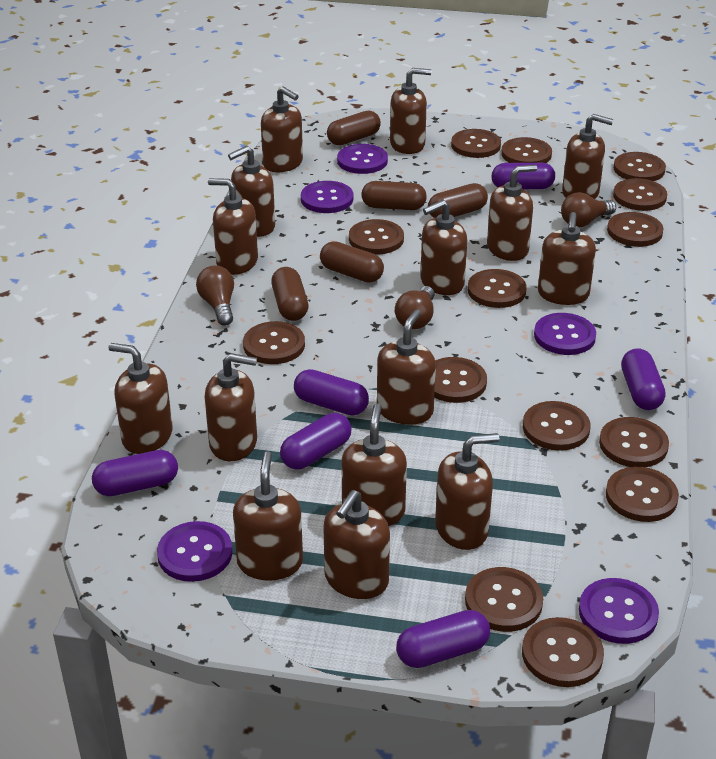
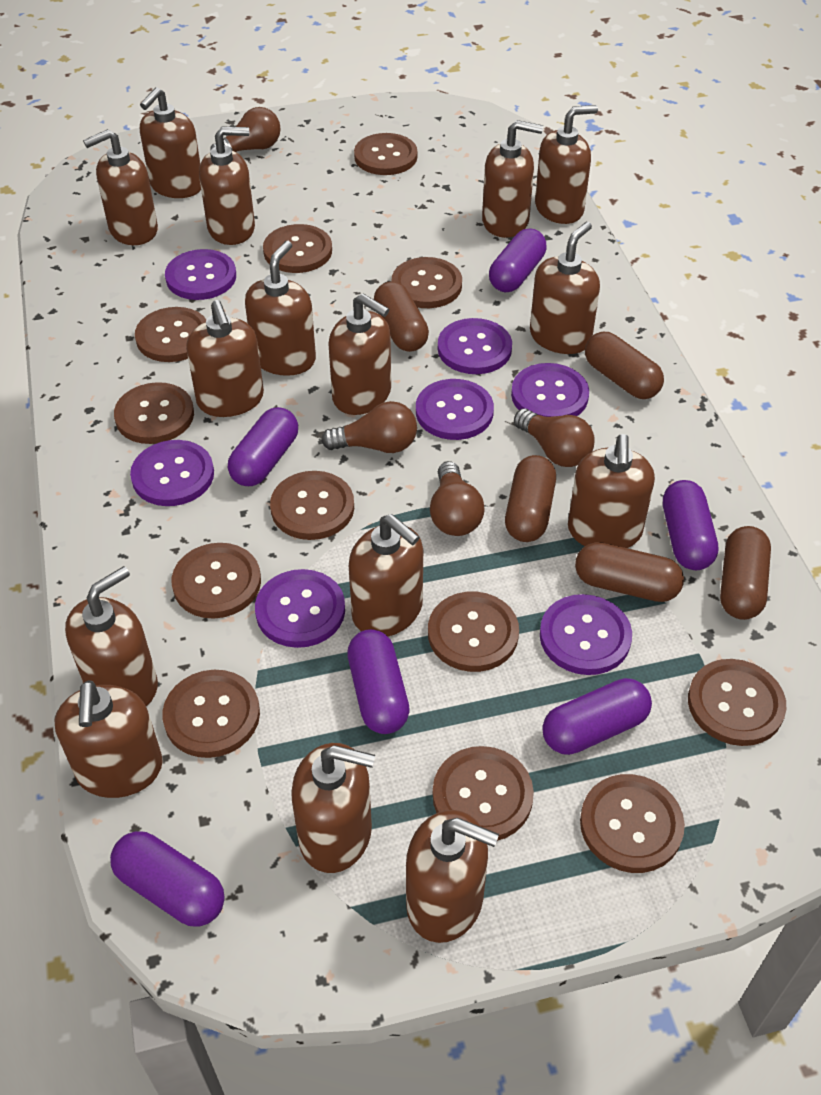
brown button: [243,321,305,364] [349,219,404,255] [434,357,487,403] [451,129,501,158] [465,567,543,632] [468,269,527,308] [501,137,552,163] [522,617,604,687] [523,401,591,451] [599,417,669,467] [606,467,679,522] [607,212,664,247] [613,152,666,181] [613,178,667,211] = 14 -> [114,382,194,444] [135,307,206,362] [162,670,260,758] [172,543,261,619] [263,224,332,273] [270,471,354,540] [354,133,417,175] [391,257,462,308] [428,592,519,672] [433,746,534,841] [580,774,685,873] [688,659,786,746] = 12
brown light bulb: [196,265,234,326] [395,286,435,329] [561,192,616,227] = 3 -> [210,107,281,152] [321,401,417,453] [430,461,485,536] [514,409,595,467] = 4
purple button: [157,521,233,582] [301,181,353,213] [337,144,388,174] [534,313,596,355] [579,578,659,644] = 5 -> [130,440,214,506] [165,249,236,300] [255,569,345,648] [416,379,494,440] [438,318,512,374] [511,363,589,417] [540,594,632,675] = 7

